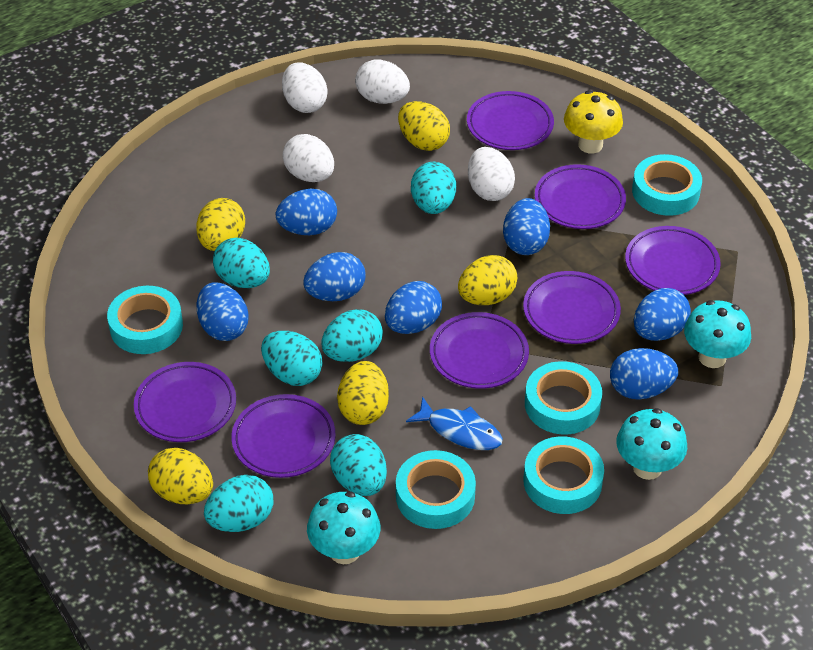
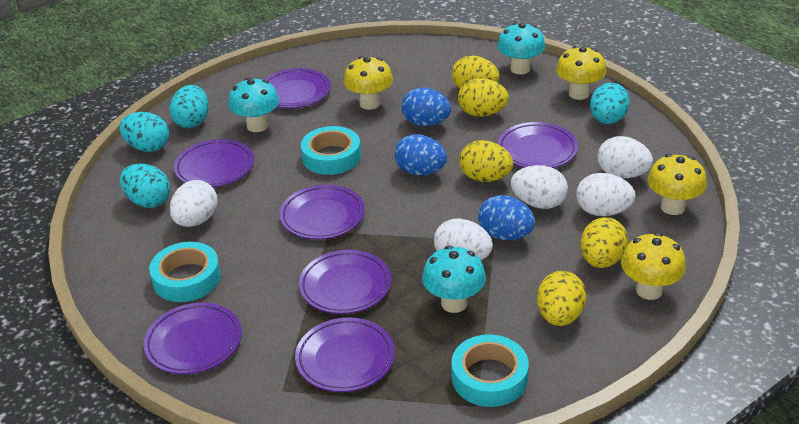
blue egg: [197,282,249,341] [276,189,337,235] [303,252,365,301] [385,281,442,334] [503,198,550,255] [610,348,678,400] [634,288,691,341] = 7 -> [395,134,447,176] [401,87,451,126] [478,195,535,240] = 3
blue fish: [406,396,503,450] = 1 -> none = 0
turquoise egg: [204,475,273,532] [213,238,270,288] [261,331,323,386] [321,309,383,362] [330,434,387,496] [411,162,456,214] = 6 -> [119,112,169,152] [120,164,170,208] [169,85,209,128] [590,83,630,124] = 4
turquoise tape: [107,286,183,354] [396,450,476,529] [523,436,604,514] [525,361,602,435] [632,154,702,216] = 5 -> [149,242,221,302] [301,126,361,175] [451,334,529,407] = 3
white egg: [282,62,327,113] [282,134,334,182] [355,60,410,104] [468,147,515,201] = 4 -> [170,180,217,227] [434,218,493,260] [511,165,568,209] [576,173,636,216] [597,136,653,178] = 5
yellow mushroom: [564,90,623,154] = 1 -> [343,56,393,110] [556,46,606,100] [621,233,686,300] [647,154,707,215] = 4

